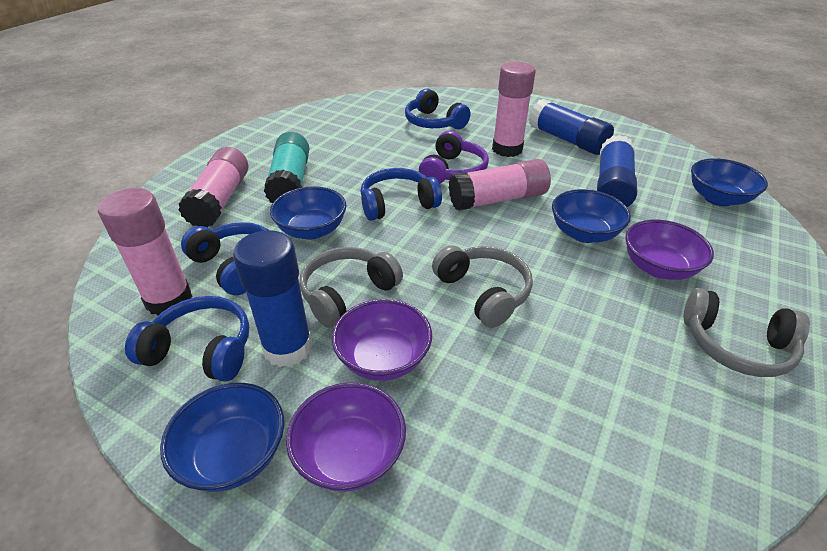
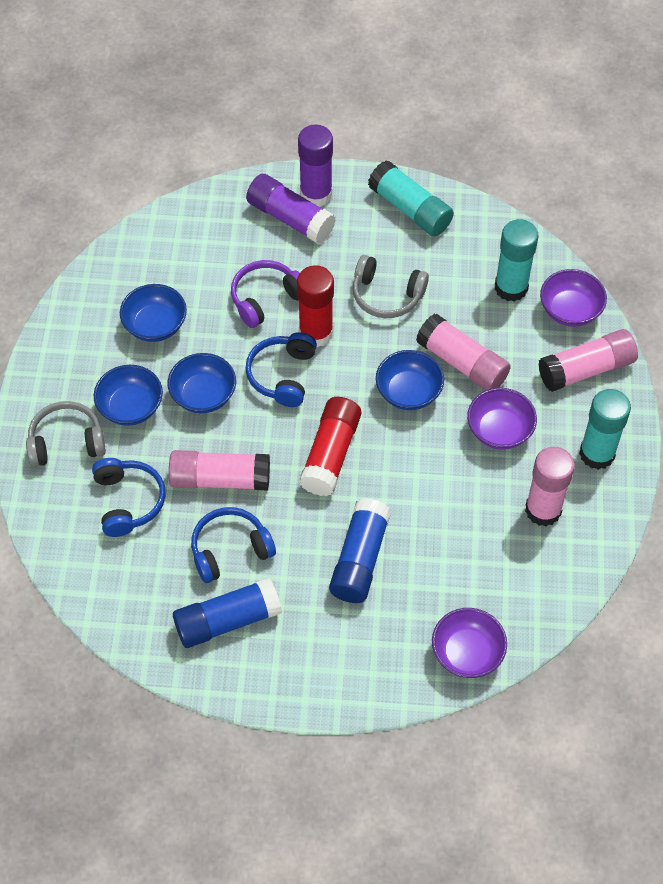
blue glue stick: [233,230,313,367] [529,99,614,155] [597,135,637,207] = 3 -> [173,578,282,648] [329,498,391,603] = 2
blue headphones: [125,296,249,382] [181,222,268,295] [361,168,442,221] [405,88,470,129] = 4 -> [92,458,165,537] [191,507,276,583] [245,332,317,407] = 3
grey headphones: [300,247,403,328] [432,246,533,328] [684,288,810,377] = 3 -> [26,401,106,467] [353,255,429,318] = 2
purple glue stick: none = 0 -> [246,174,336,244] [298,125,333,207] = 2
red glue stick: none = 0 -> [297,265,334,347] [299,397,361,496] = 2
turquoise glue stick: [264,132,309,203] = 1 -> [368,160,454,236] [495,219,539,302] [579,389,631,470] = 3

